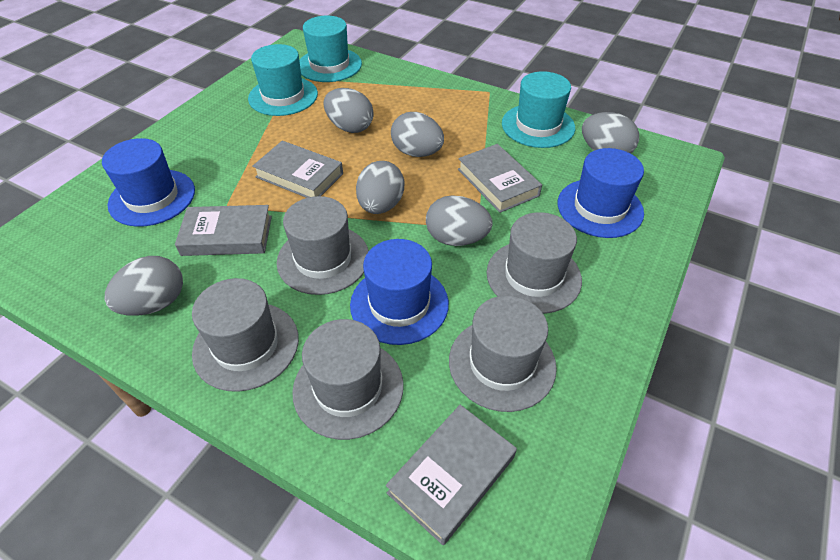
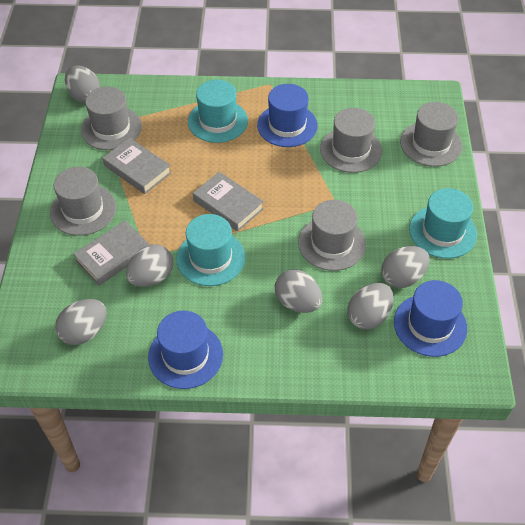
grey book: [175,205,272,256] [252,141,343,198] [386,405,517,545] [458,144,542,213] = 4 -> [73,221,149,286] [103,138,172,194] [193,172,264,232] = 3

